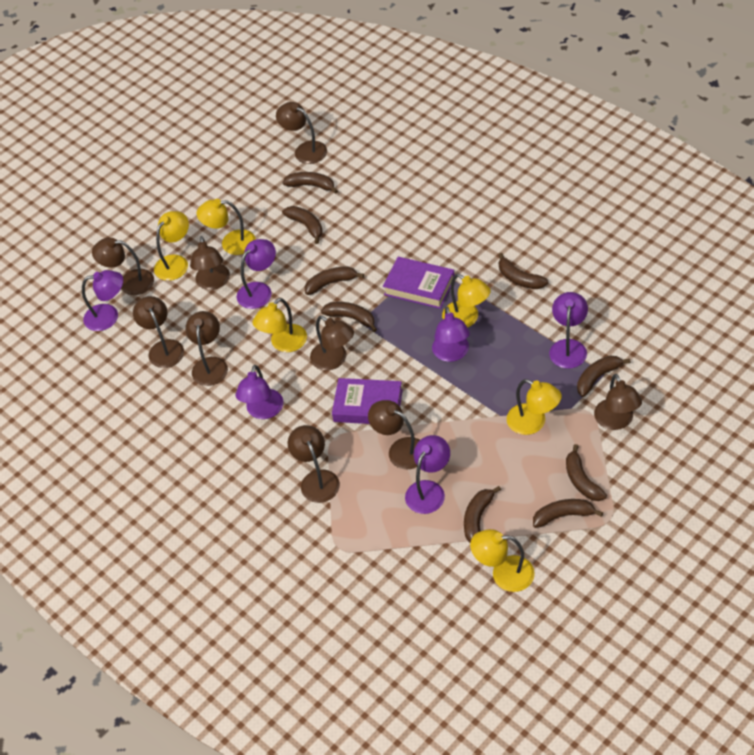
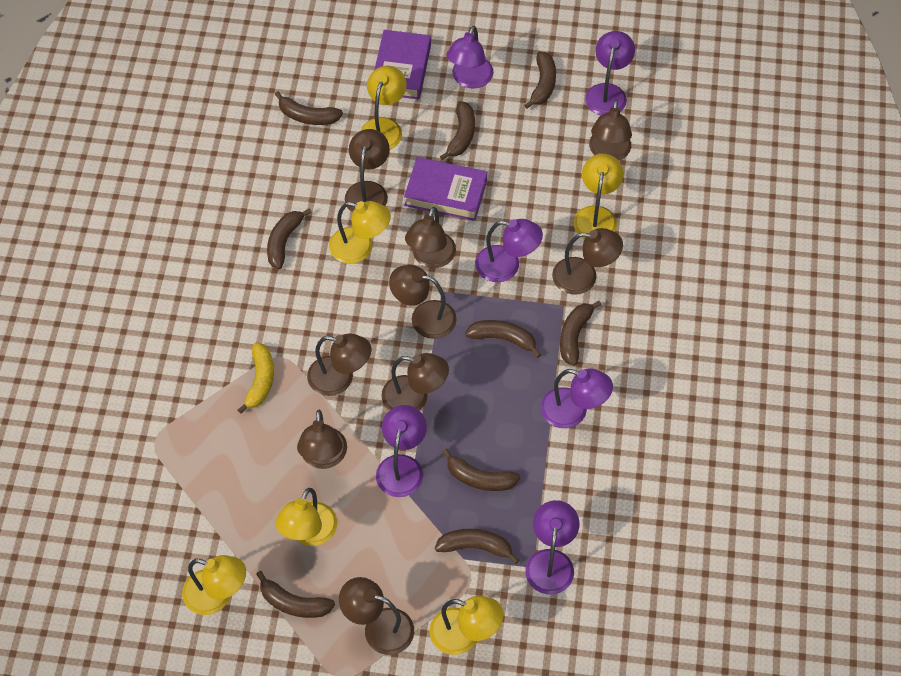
yellow banana: none = 0 -> [238,343,274,414] = 1

